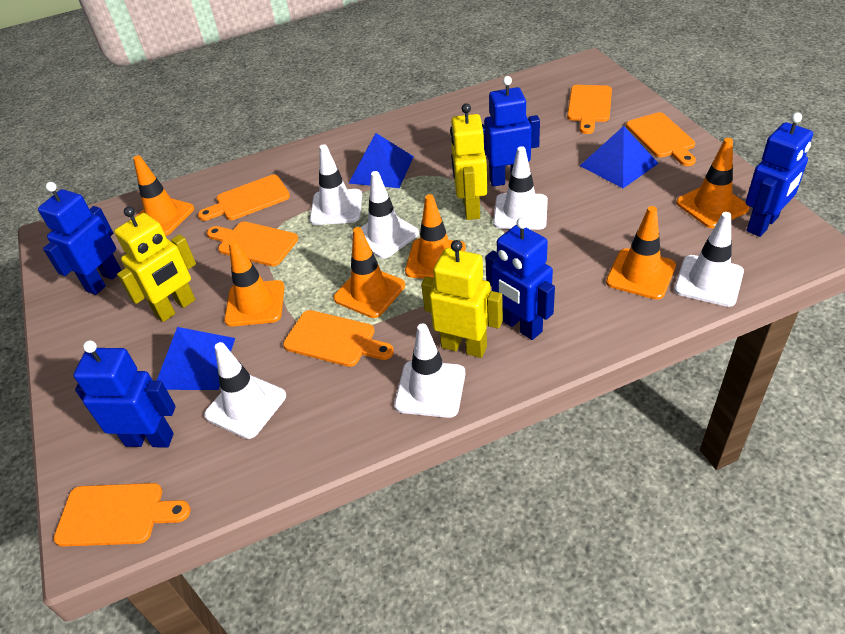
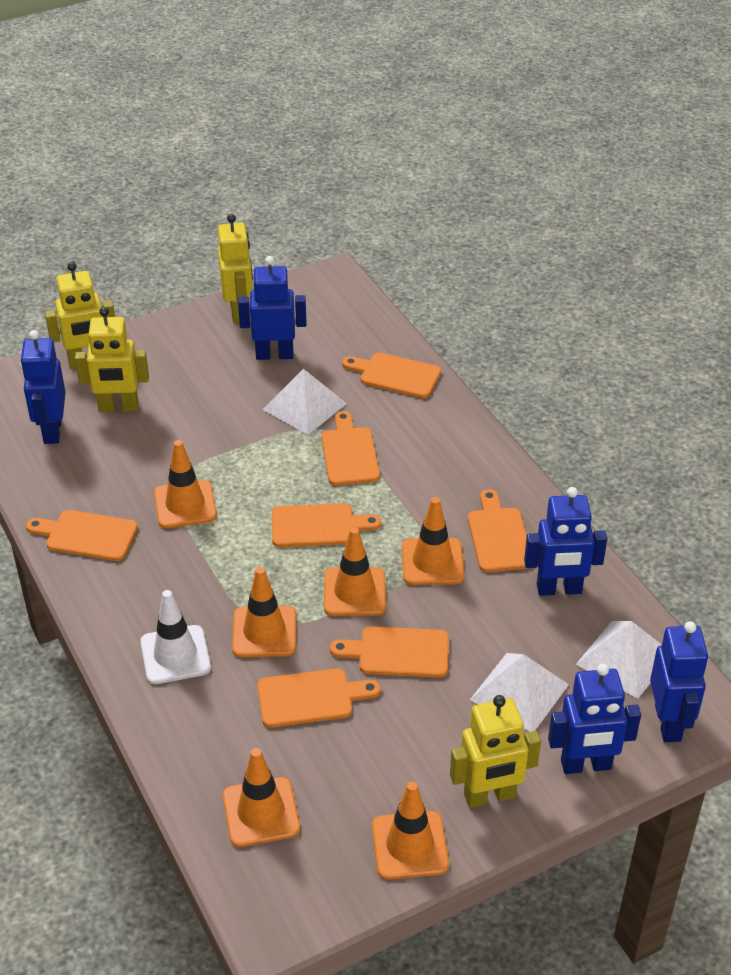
blue pyramid: [157,327,235,390] [348,133,414,188] [580,126,659,188] = 3 -> none = 0
orange cutting board: [54,483,190,547] [198,175,290,221] [207,222,298,266] [283,310,394,367] [567,85,612,134] [626,112,696,166] = 6 -> [26,510,138,561] [257,668,381,728] [272,503,381,547] [321,411,380,486] [330,626,449,678] [342,352,441,398] [468,489,528,572] = 7
white pyramid: none = 0 -> [262,369,347,435] [470,653,569,732] [575,621,662,699] = 3
white traffic cone: [204,342,286,439] [310,144,362,225] [351,171,419,259] [394,324,465,418] [493,146,548,230] [674,212,744,307] = 6 -> [140,590,211,684] = 1
yellow robot: [114,206,196,322] [421,240,503,358] [450,103,488,220] = 3 -> [45,262,115,369] [75,307,149,412] [218,214,253,323] [450,695,541,808] = 4

